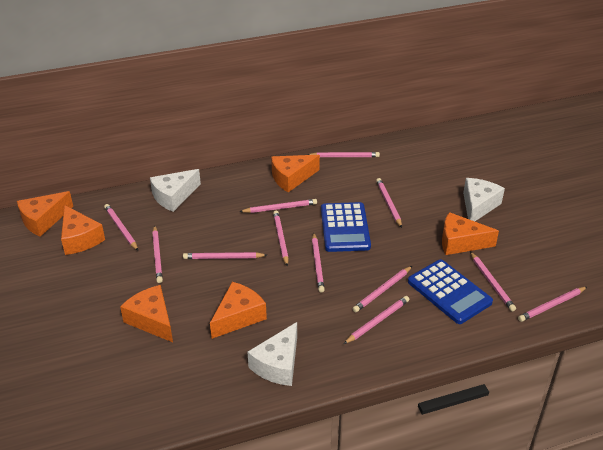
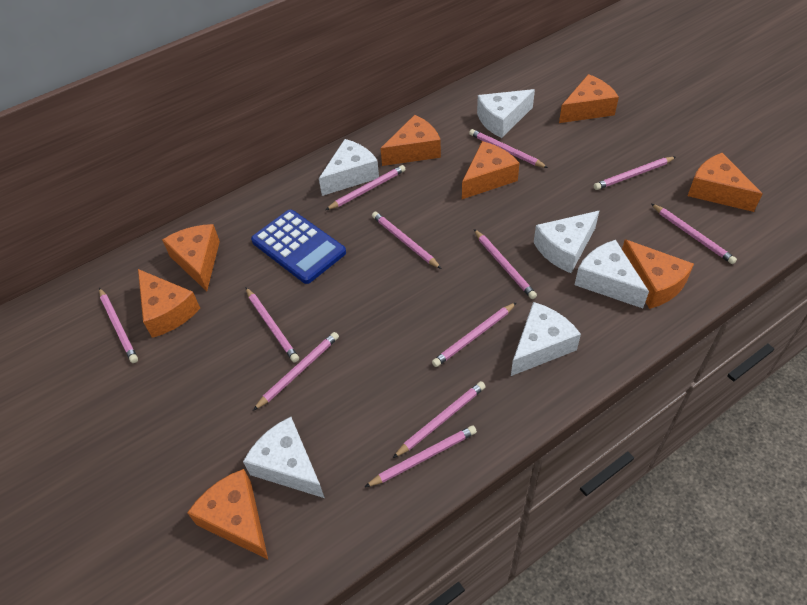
blue calculator: [321,202,371,252] [408,259,493,324] = 2 -> [251,209,346,284] = 1
orange cheese: [17,191,73,237] [61,205,105,255] [120,285,173,342] [210,282,267,339] [271,155,320,192] [442,212,499,255] = 6 -> [138,269,200,338] [162,224,220,291] [187,469,268,559] [380,115,441,166] [462,141,520,199] [559,74,619,123] [622,239,694,309] [688,153,762,212] = 8
white cheese: [150,169,201,212] [247,322,297,386] [463,178,505,221] = 3 -> [243,417,325,498] [319,139,379,196] [477,89,535,138] [511,302,581,376] [534,211,599,273] [575,240,649,308] = 6

